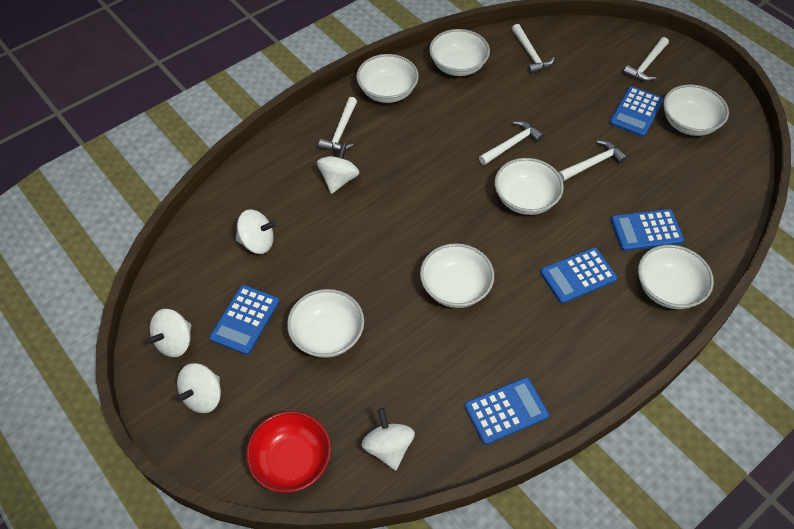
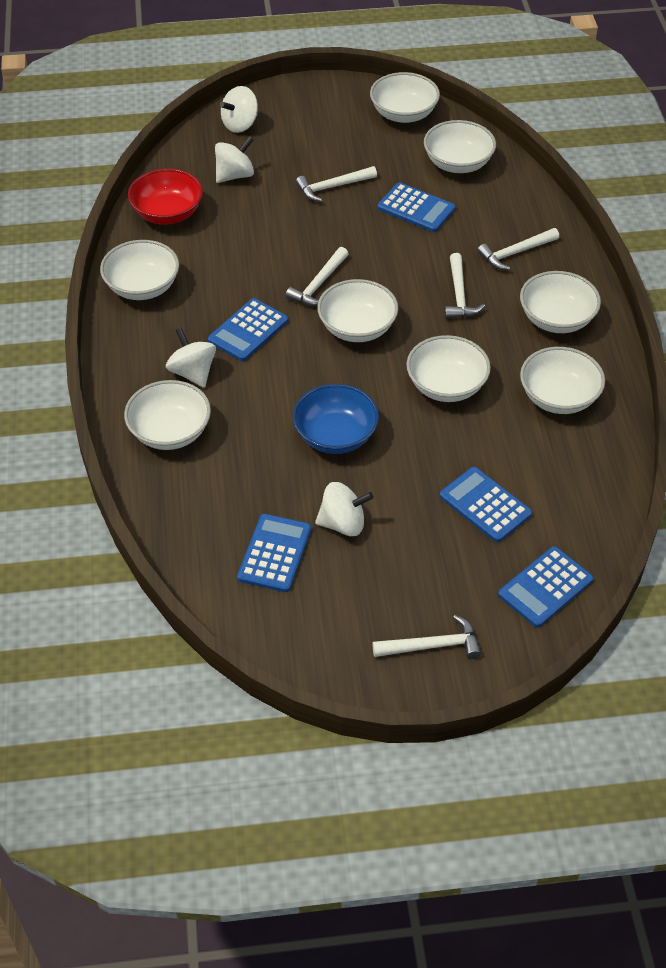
blue bowl: none = 0 -> [292,384,379,454] = 1
white bowl: [287,289,364,358] [356,54,419,103] [420,243,494,308] [429,29,490,76] [495,158,564,215] [638,245,714,309] [663,85,729,136] = 7 -> [100,240,179,300] [124,380,211,450] [317,279,398,342] [370,72,440,123] [406,335,491,402] [424,120,496,173] [520,271,601,333] [520,347,605,414] = 8
white spinning top: [146,309,192,357] [176,363,221,413] [236,210,276,254] [317,143,359,194] [362,408,415,471] = 5 -> [166,327,216,388] [215,136,254,183] [220,86,258,133] [315,482,374,536] = 4

